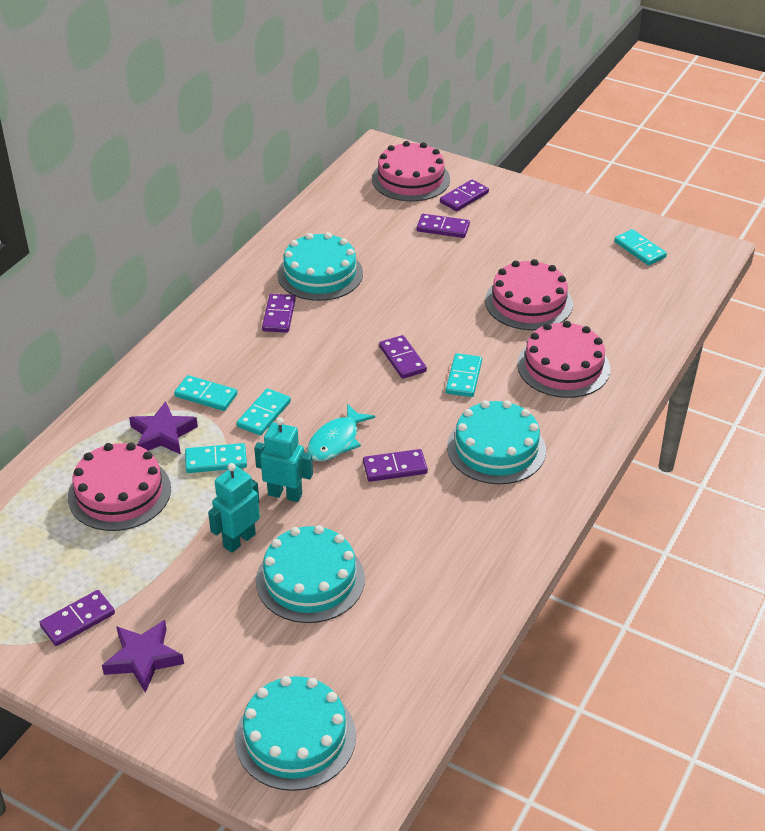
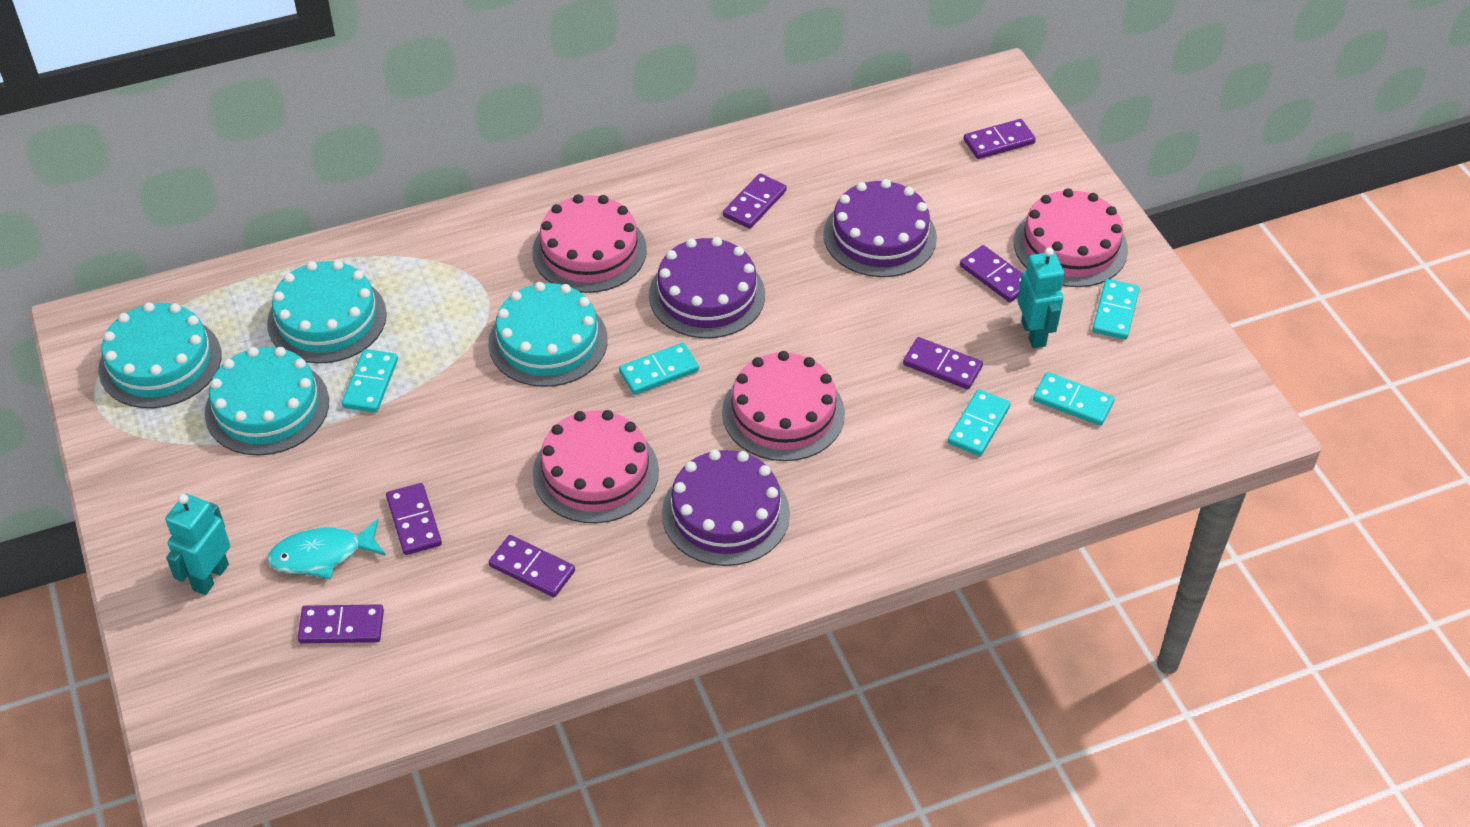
purple cake: none = 0 -> [649,237,765,338] [662,450,790,566] [823,179,937,277] = 3
purple domino: [39,590,115,646] [262,294,296,333] [363,449,428,482] [379,335,427,379] [417,214,470,238] [440,180,489,211] = 6 -> [298,604,384,643] [386,483,442,555] [489,535,575,597] [723,173,787,229] [903,337,983,389] [960,245,1022,302] [964,119,1036,159] = 7
purple star: [102,620,184,693] [129,401,198,455] = 2 -> none = 0

